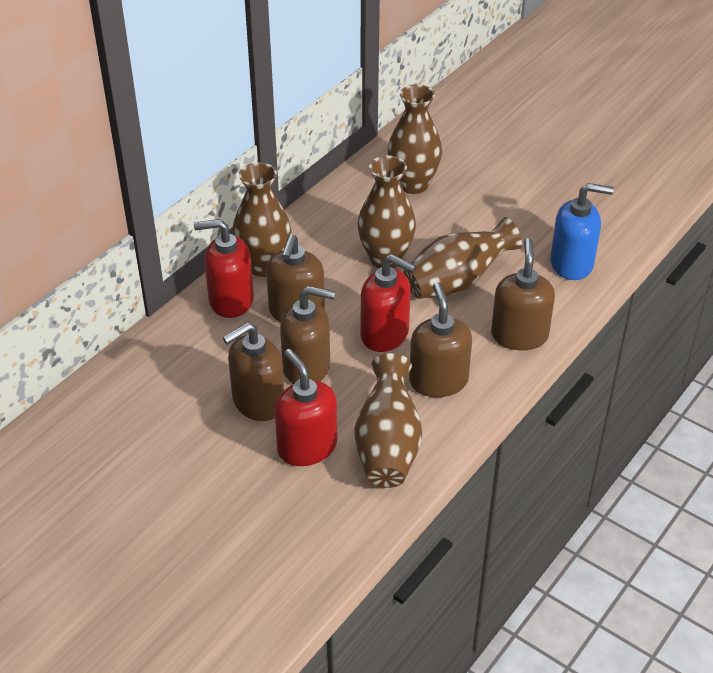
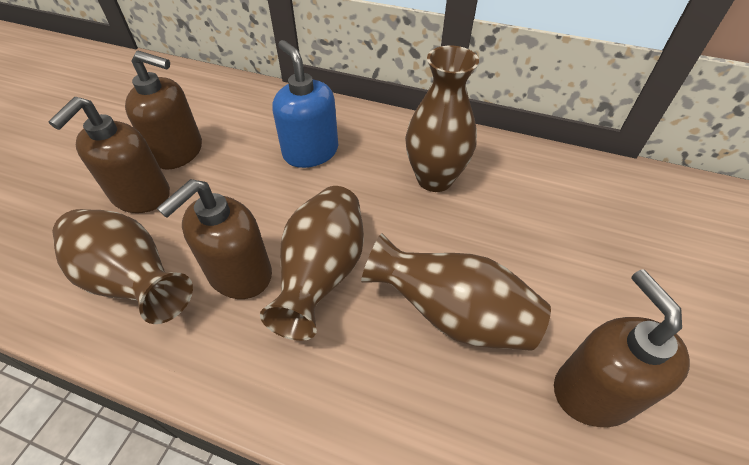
brown soap dispenser: [223,322,284,421] [266,234,325,323] [280,286,335,384] [409,282,472,397] [491,238,555,350] = 5 -> [48,97,170,213] [125,51,202,170] [157,179,272,299] [554,270,690,427] = 4
brown vase: [232,162,291,277] [354,353,422,488] [357,156,416,268] [388,84,442,194] [404,217,522,299] = 5 -> [52,209,193,324] [260,186,364,341] [361,233,551,351] [405,46,479,192] = 4
red soap dispenser: [194,219,254,318] [274,349,337,466] [361,254,416,352] = 3 -> none = 0

